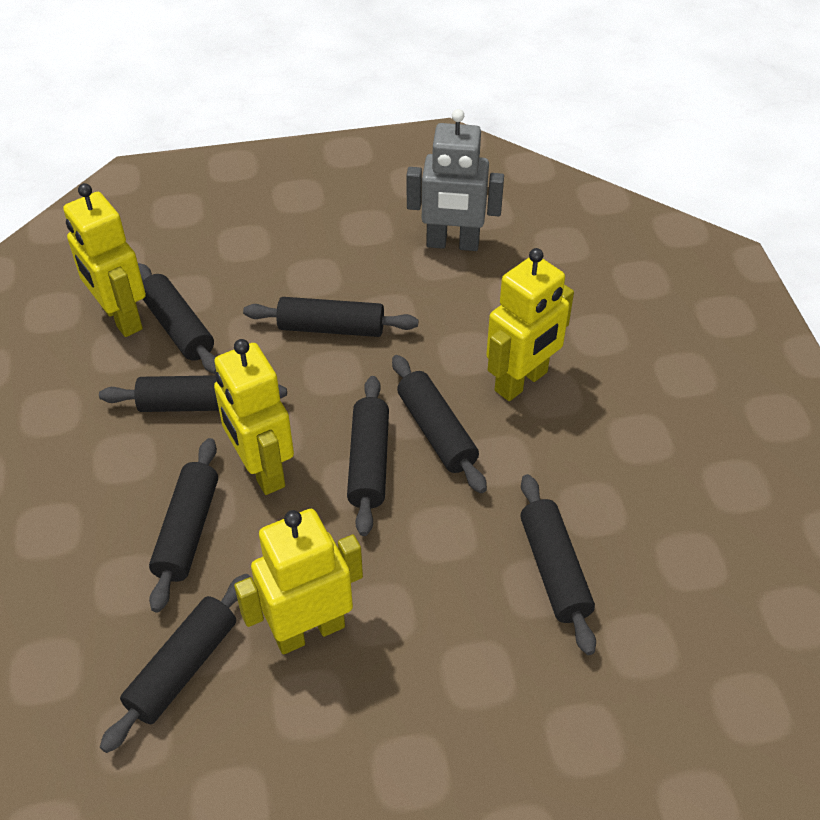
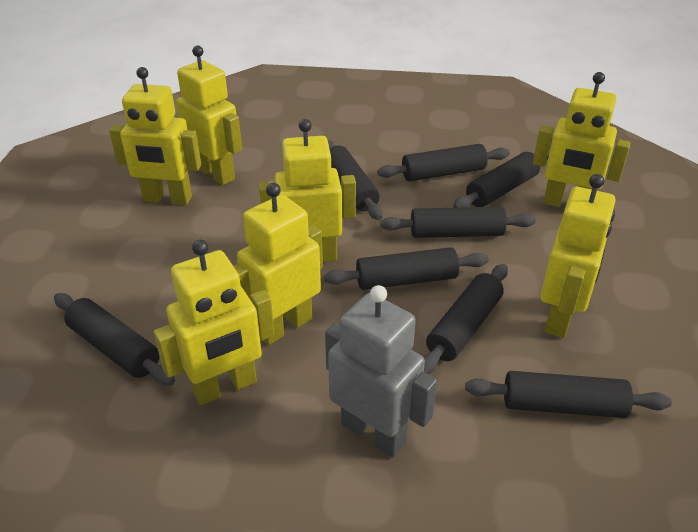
yellow robot: [63,183,146,337] [214,339,294,495] [234,509,363,655] [486,248,574,401] = 4 -> [109,67,201,205] [153,239,274,405] [176,45,242,185] [234,183,323,345] [259,119,356,262] [533,72,630,207] [541,174,615,338] = 7

